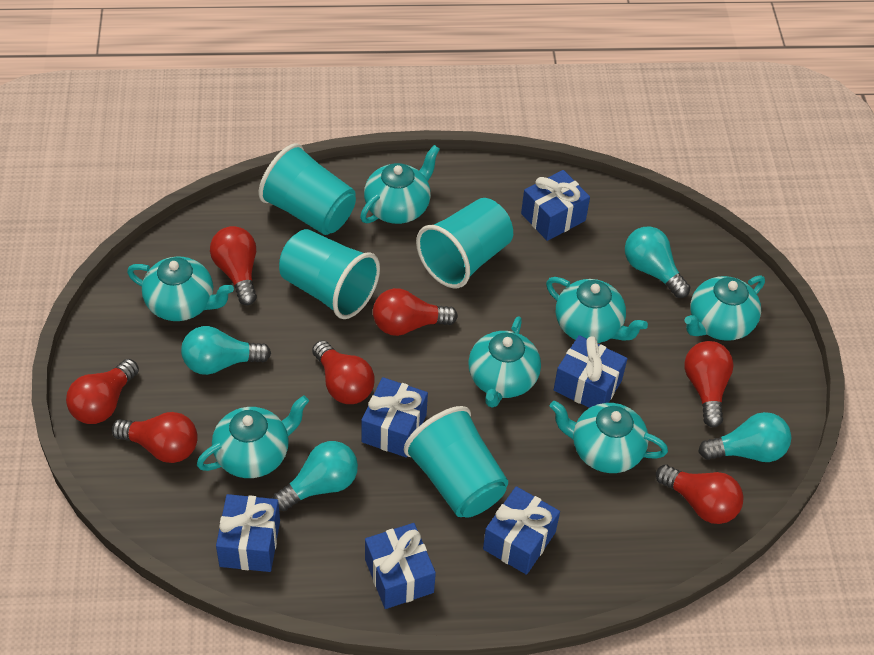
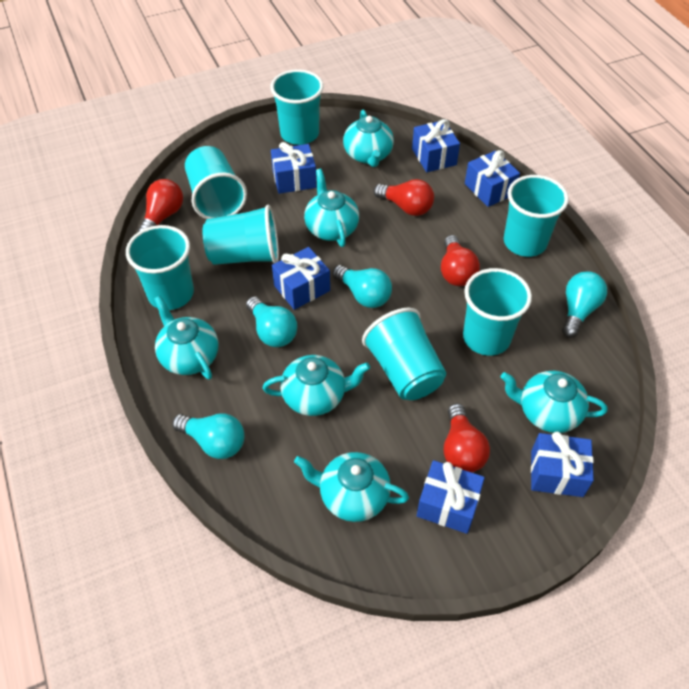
red light bulb: [66,359,139,424] [111,412,198,463] [210,226,257,305] [312,340,375,404] [373,288,458,336] [656,465,744,524] [684,341,734,428] = 7 -> [138,179,183,232] [374,179,434,216] [441,235,480,286] [443,403,490,472] = 4
turquoise cup: [259,143,356,235] [279,229,380,319] [404,406,508,518] [416,198,513,288] = 4 -> [126,225,194,310] [185,146,247,219] [202,205,279,265] [270,69,324,145] [362,308,446,400] [463,268,532,356] [503,175,569,257] = 7
turquoise teapot: [127,257,234,321] [197,396,309,478] [360,145,440,224] [468,316,541,408] [546,277,648,343] [550,401,668,473] [684,275,765,341] = 7 -> [154,296,218,379] [262,355,370,416] [294,452,409,522] [304,169,359,247] [343,110,394,167] [501,371,607,433] = 6

